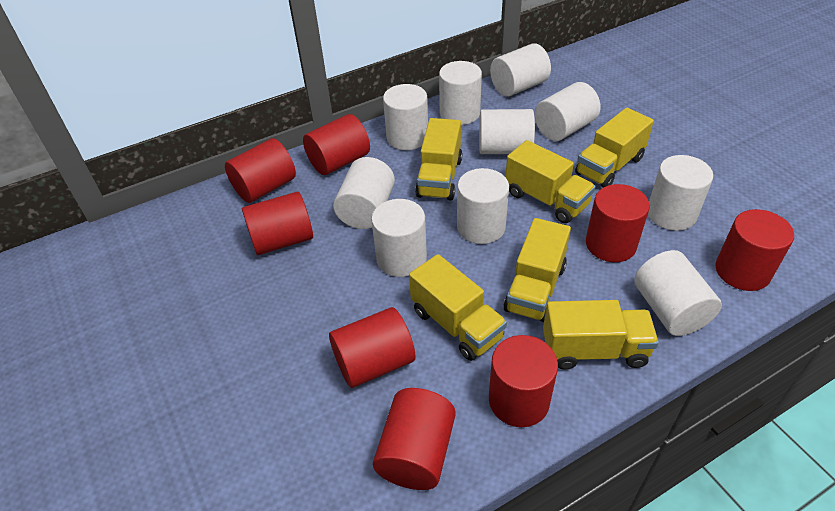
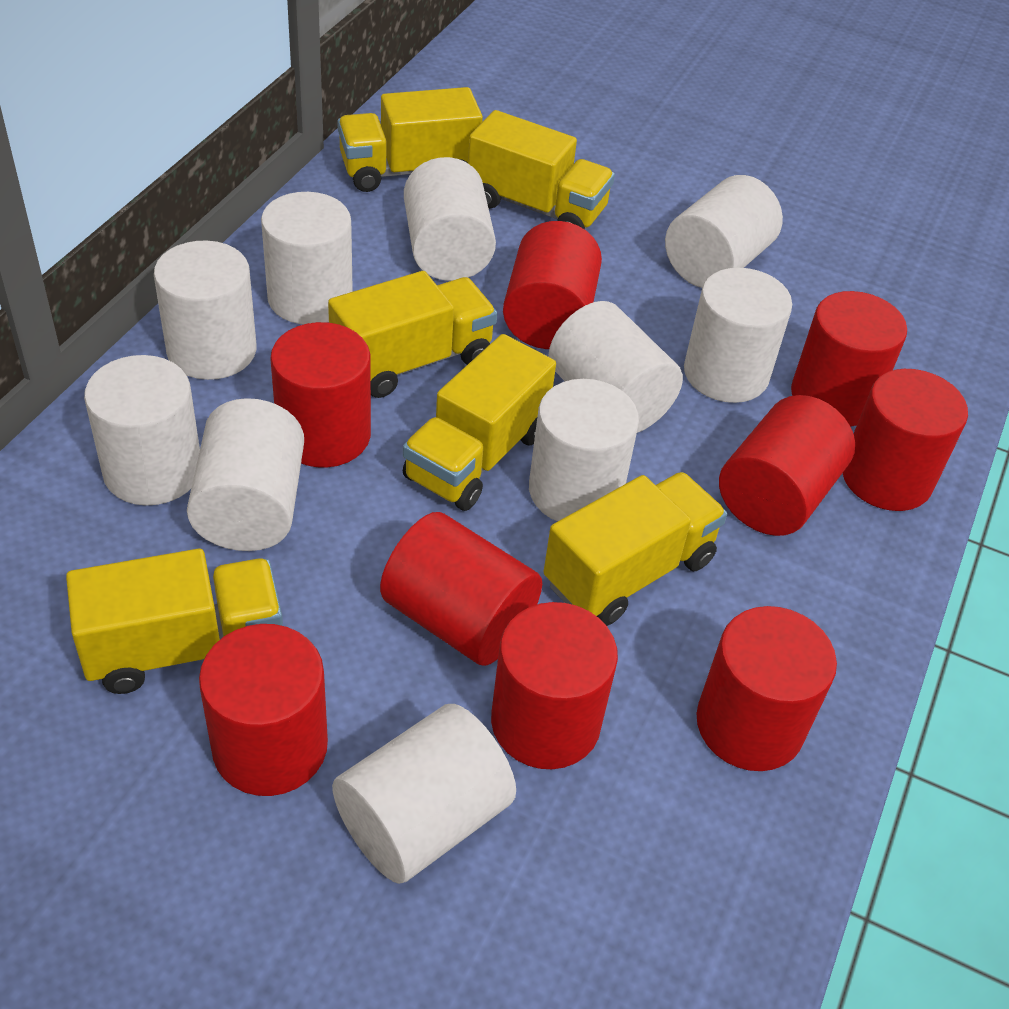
red cylinder: [225,138,296,203] [242,192,313,255] [303,114,370,175] [329,307,415,388] [373,388,456,490] [489,335,558,427] [586,184,650,262] [715,209,794,291] = 8 -> [199,624,328,796] [270,322,371,468] [380,512,542,666] [491,602,618,769] [503,221,602,349] [696,606,837,771] [719,395,855,536] [791,291,907,427] [843,369,968,511] = 9

